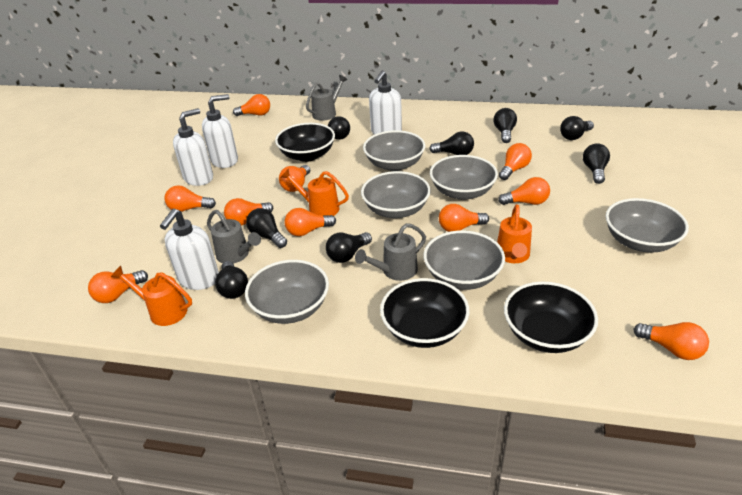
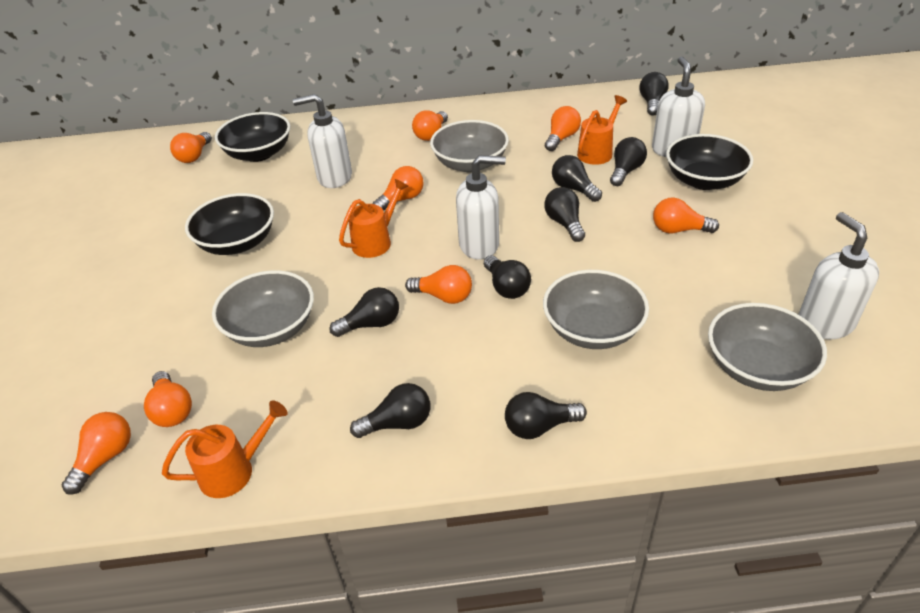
grey bowl: [245,260,329,324] [361,171,431,218] [363,130,425,171] [423,230,505,290] [430,155,498,200] [606,198,689,252] = 6 -> [212,270,314,347] [430,120,509,172] [543,270,649,349] [708,303,827,391] = 4
grey watering can: [207,210,261,264] [306,75,347,121] [355,223,426,281] = 3 -> none = 0
orange light bulb: [88,270,148,303] [164,185,216,212] [224,198,273,226] [233,94,270,116] [279,165,310,192] [284,208,336,236] [439,204,489,232] [498,177,550,205] [499,143,532,180] [633,322,709,360] = 10 -> [62,412,131,495] [144,371,192,427] [170,132,212,163] [373,166,424,210] [405,265,472,304] [412,110,448,141] [545,106,581,151] [653,197,719,233] = 8

